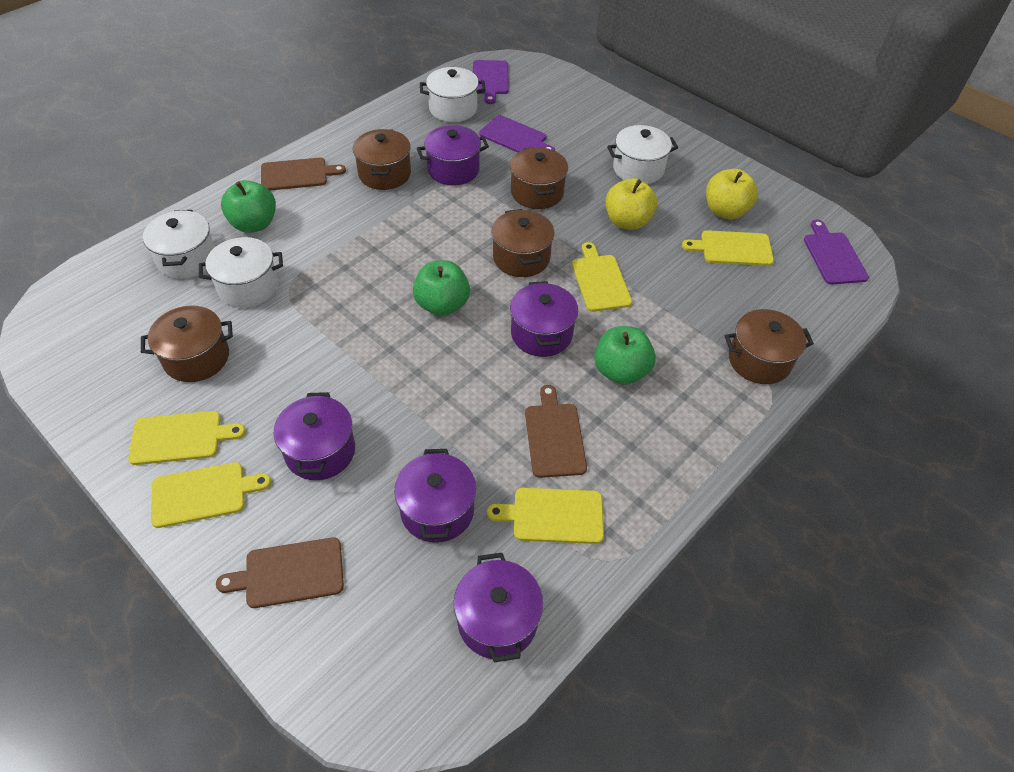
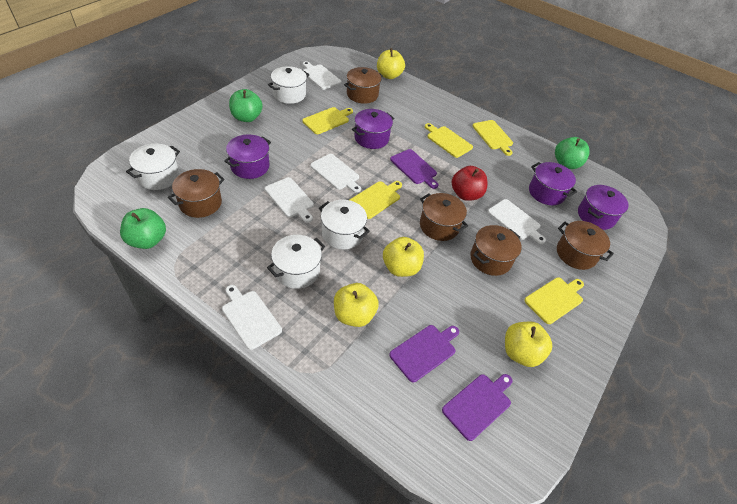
brown cutting board: [216,537,344,608] [261,158,346,191] [525,385,587,478] = 3 -> none = 0
purple pot: [274,392,355,480] [394,449,476,543] [417,125,489,185] [454,553,543,662] [510,281,578,357] = 5 -> [224,134,271,179] [352,109,394,149] [529,162,577,205] [578,185,629,230] = 4
red apple: none = 0 -> [452,166,488,201] = 1
white cutting board: none = 0 -> [222,285,282,350] [265,177,314,223] [303,61,341,90] [310,154,361,193] [488,199,546,244] = 5
yellow apple: [606,178,657,230] [706,169,758,219] = 2 -> [334,283,379,327] [377,48,405,79] [383,237,424,277] [505,322,552,367] = 4

